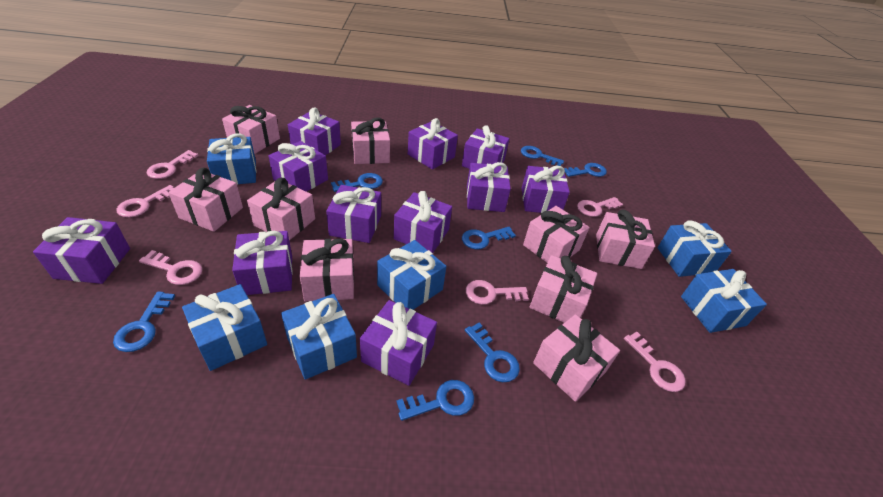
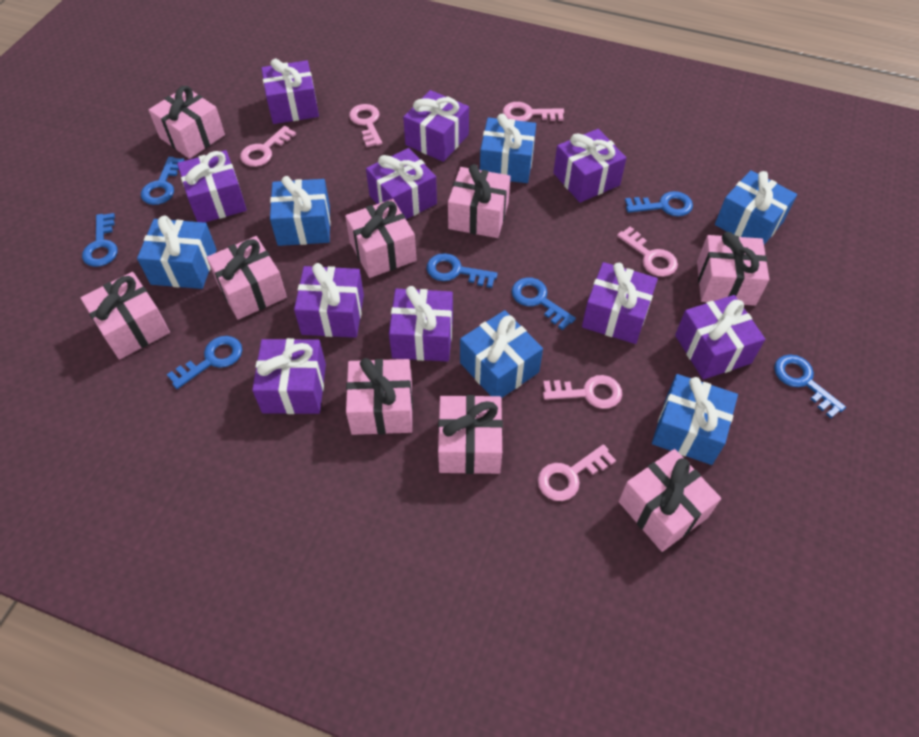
purple gift: [33,217,130,284] [232,231,293,295] [268,141,328,192] [288,107,341,156] [326,185,381,243] [360,300,437,386] [394,191,452,253] [408,118,458,170] [462,125,509,169] [467,162,511,212] [522,165,570,213] = 11 -> [177,150,247,223] [252,338,326,414] [261,59,319,124] [294,263,364,338] [366,148,437,219] [389,286,453,362] [403,90,469,162] [553,129,626,203] [582,262,658,344] [675,295,765,379] = 10

